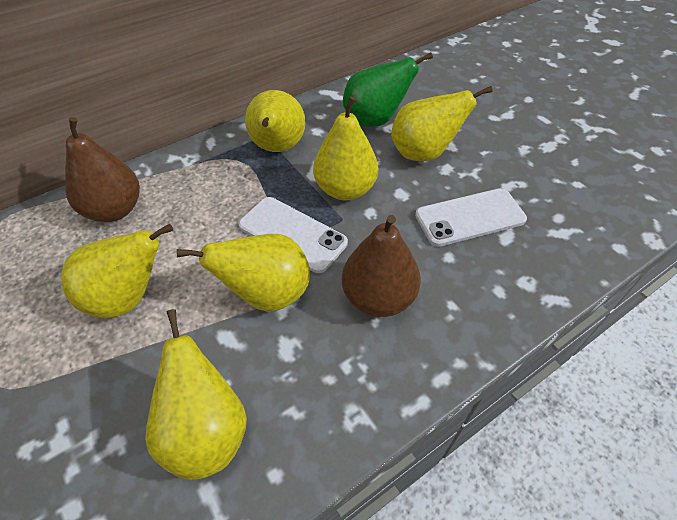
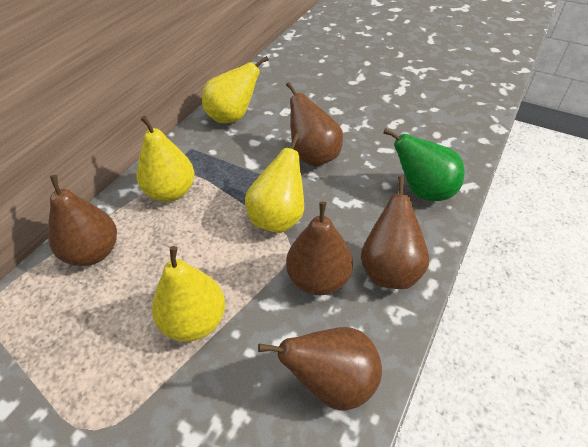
brown pear: [65,117,140,222] [342,215,421,317] = 2 -> [48,175,117,266] [258,327,382,411] [286,82,343,167] [286,201,353,295] [361,176,429,289] = 5
white phone: [239,197,348,273] [415,188,527,247] = 2 -> none = 0
yellow pear: [61,224,173,318] [145,309,247,480] [177,234,310,312] [245,90,305,152] [313,96,378,201] [391,86,493,161] = 6 -> [136,116,194,202] [152,246,225,342] [202,56,269,123] [245,133,304,233] = 4

